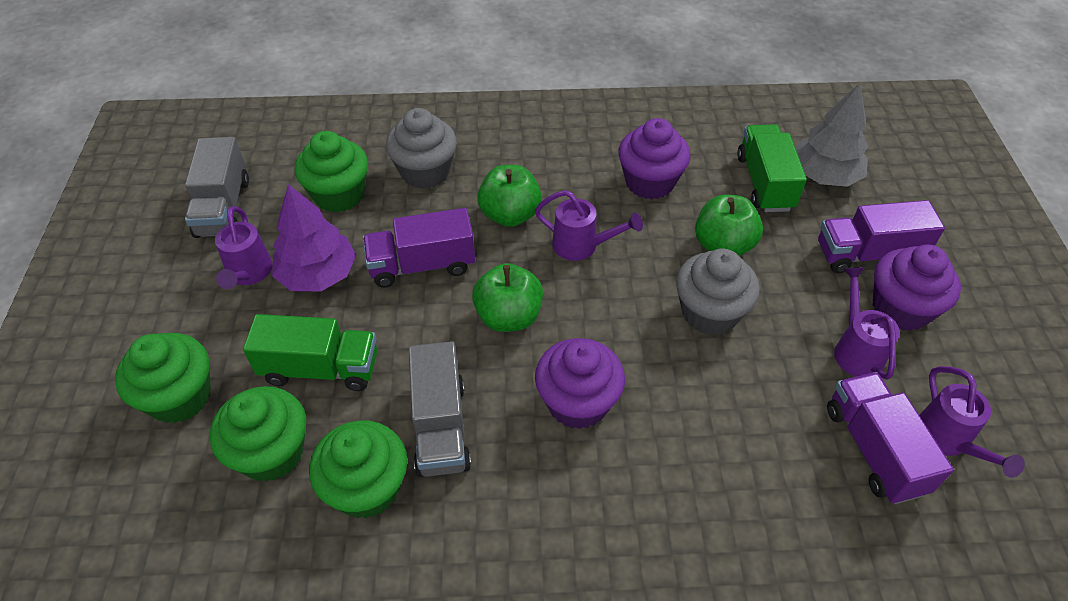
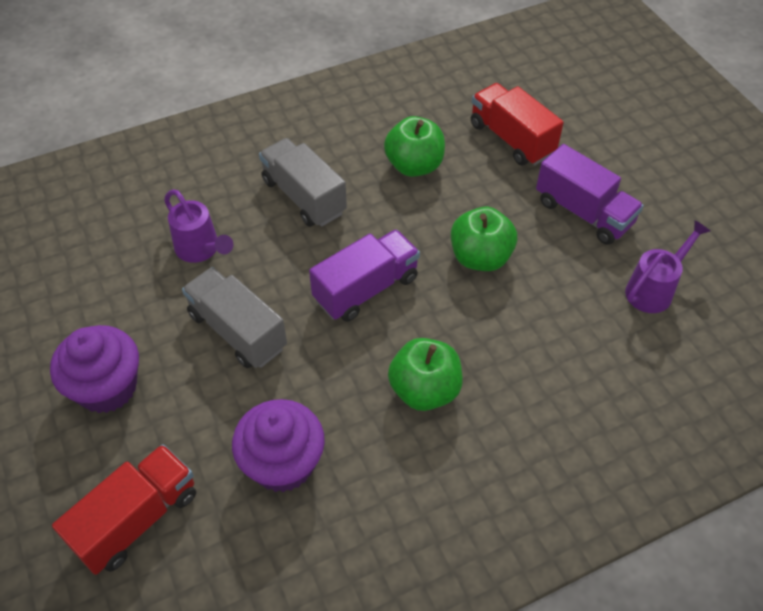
green cupcake: [115,333,211,423] [210,386,306,482] [295,131,368,213] [309,420,407,518] = 4 -> none = 0
green truck: [243,314,377,391] [737,124,807,212] = 2 -> none = 0
grey cupcake: [386,108,457,189] [676,249,760,335] = 2 -> none = 0
grey tree: [796,83,868,187] = 1 -> none = 0
purple cupcake: [535,338,625,429] [618,118,690,200] [873,244,961,331] = 3 -> [50,325,139,413] [232,399,325,492] = 2
purple tree: [272,184,356,292] = 1 -> none = 0
purple truck: [363,208,475,288] [818,200,945,273] [827,372,954,504] = 3 -> [309,229,420,322] [536,144,644,245] = 2
purple watering can: [215,206,273,289] [535,190,643,261] [834,267,900,380] [919,366,1025,478] = 4 -> [164,189,233,263] [625,220,710,313] = 2
red truck: none = 0 -> [52,444,196,575] [471,83,564,166] = 2

